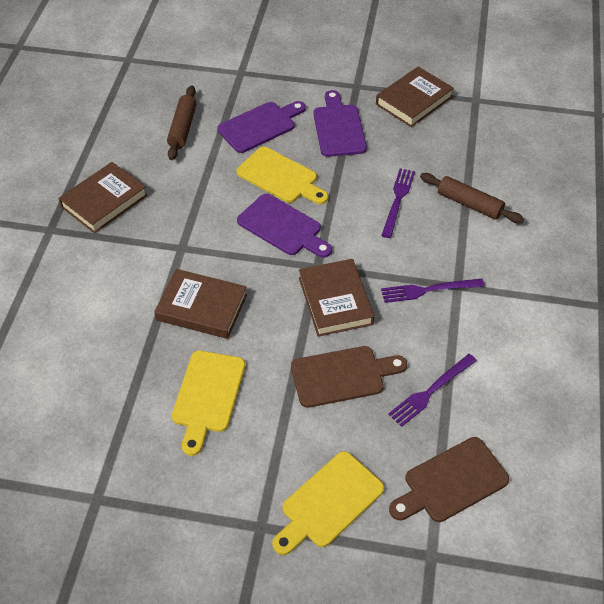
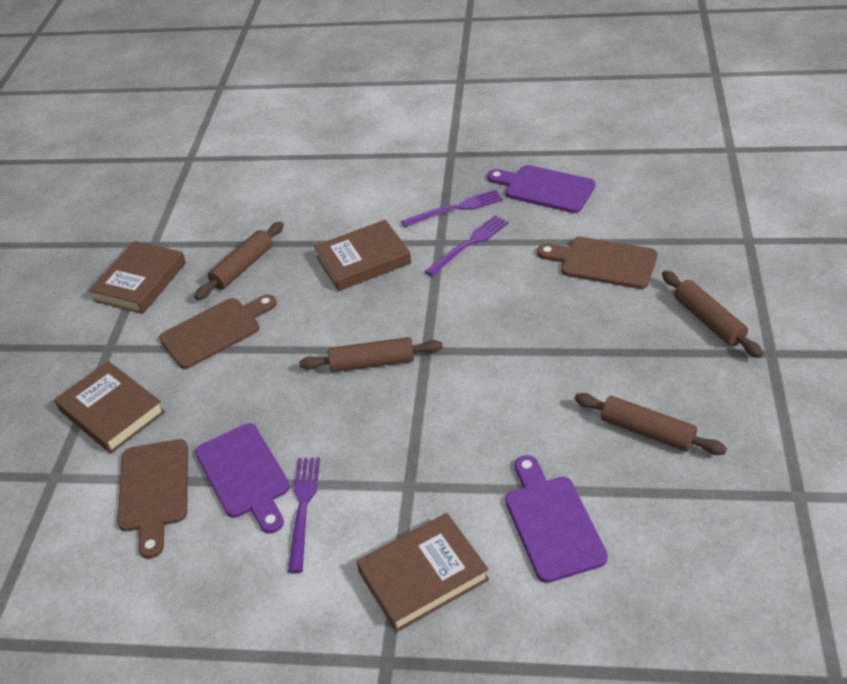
brown cutting board: [291,346,407,408] [389,437,509,522] = 2 -> [117,439,188,559] [159,294,277,369] [537,237,657,289] = 3
brown rolling pin: [167,85,197,160] [420,173,524,223] = 2 -> [194,221,284,300] [299,337,443,372] [575,393,727,455] [662,271,763,358] = 4
yellow cutting board: [172,351,245,456] [237,147,328,204] [272,451,384,555] = 3 -> none = 0

